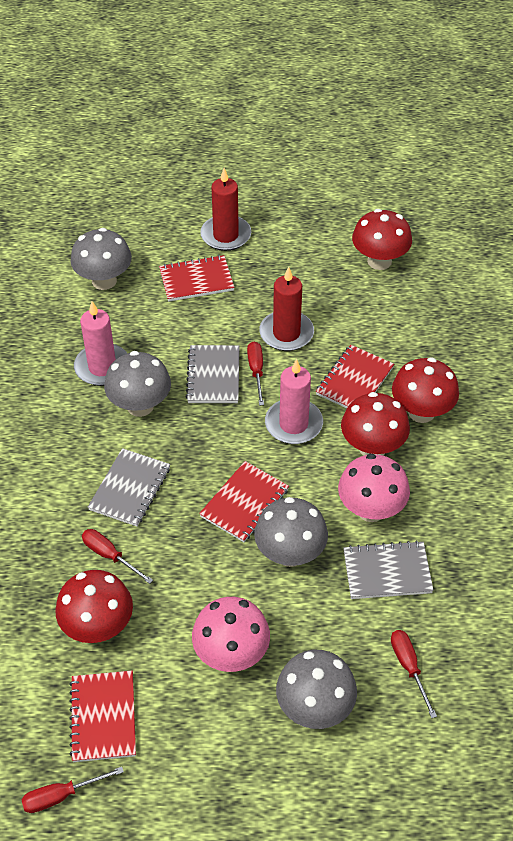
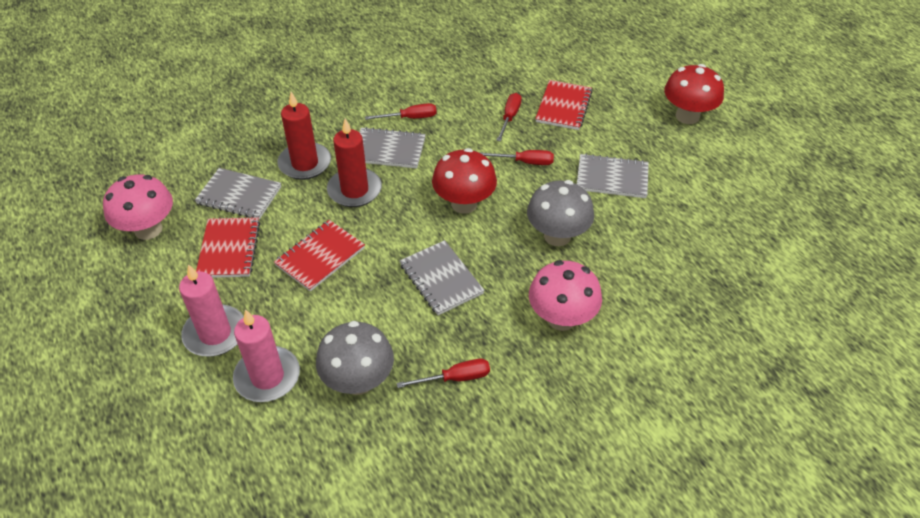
grey mushroom: [71,228,132,290] [104,351,171,417] [254,497,328,567] [276,650,357,729] = 4 -> [316,321,394,395] [527,180,594,246] = 2
grey notebook: [88,448,170,526] [185,345,240,403] [343,540,434,599] = 3 -> [195,168,281,219] [359,127,426,169] [400,240,485,315] [577,153,649,198] = 4
red mushroom: [56,570,133,643] [341,392,410,456] [352,209,412,270] [392,357,459,423] = 4 -> [432,148,497,214] [664,64,724,124] = 2
red notebook: [69,671,136,762] [159,255,234,302] [199,461,289,542] [316,345,394,408] = 4 -> [196,217,260,278] [274,220,365,292] [535,80,593,130] = 3

